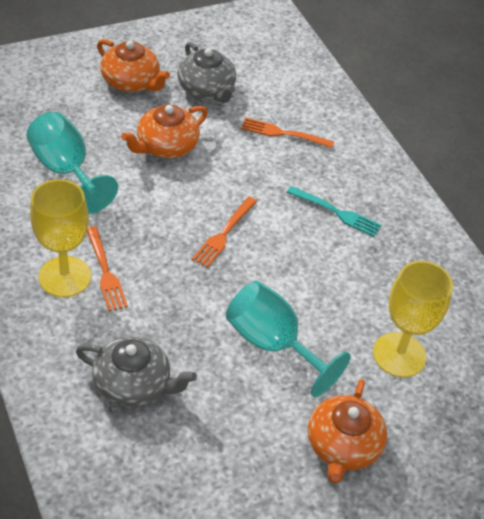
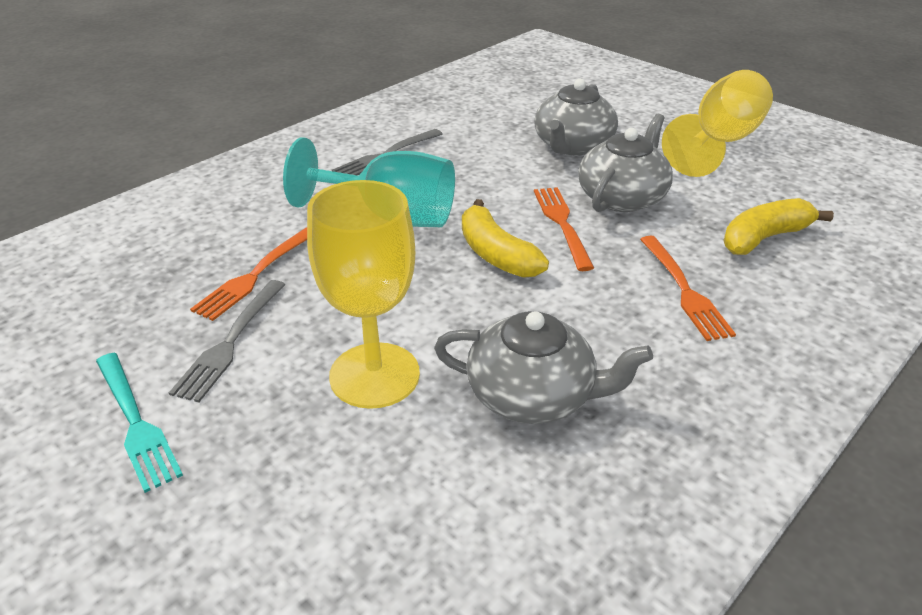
grey fork: none = 0 -> [169,280,286,402] [332,129,442,175] = 2
grey teapot: [76,336,197,407] [177,42,236,103] = 2 -> [434,311,653,424] [535,79,618,156] [578,114,673,212] = 3
orange teapot: [97,39,170,92] [121,105,208,158] [308,379,387,484] = 3 -> none = 0
turquoise goblet: [26,112,118,214] [226,281,351,398] = 2 -> [283,138,455,227] = 1
yellow banana: none = 0 -> [462,199,549,278] [724,198,834,255] = 2

